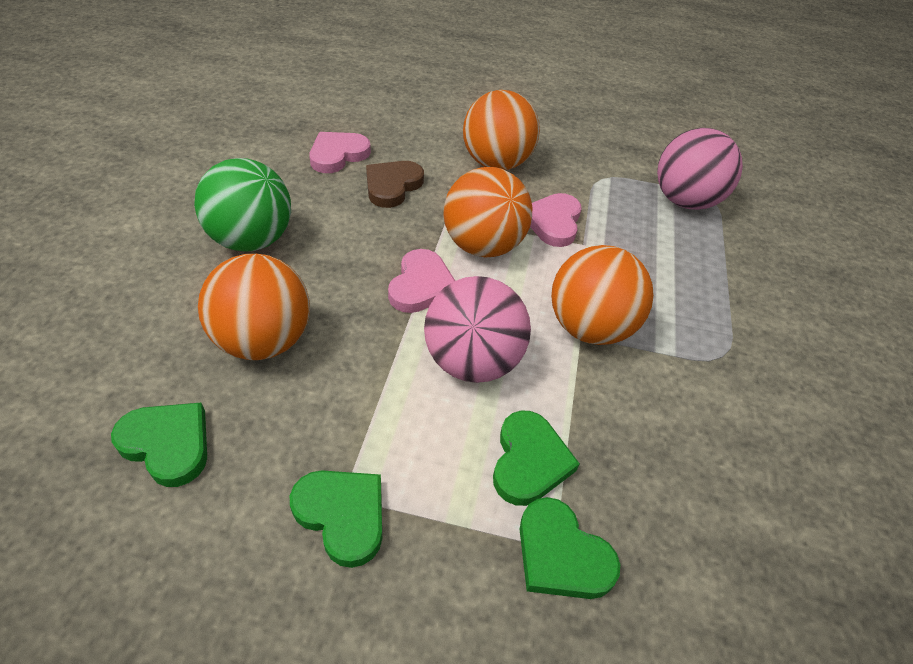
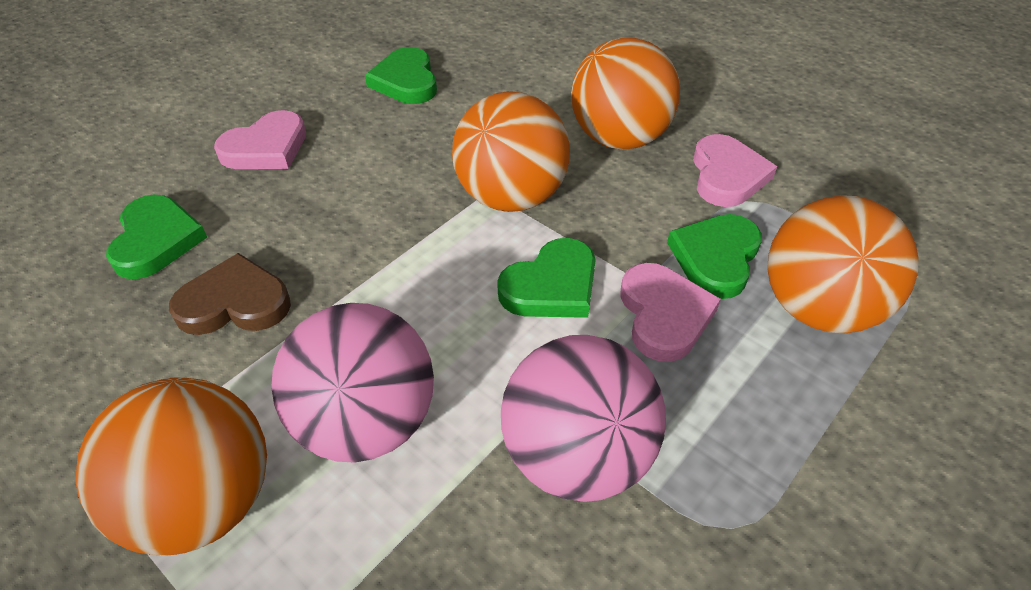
green ball: [194,158,291,252] = 1 -> none = 0

